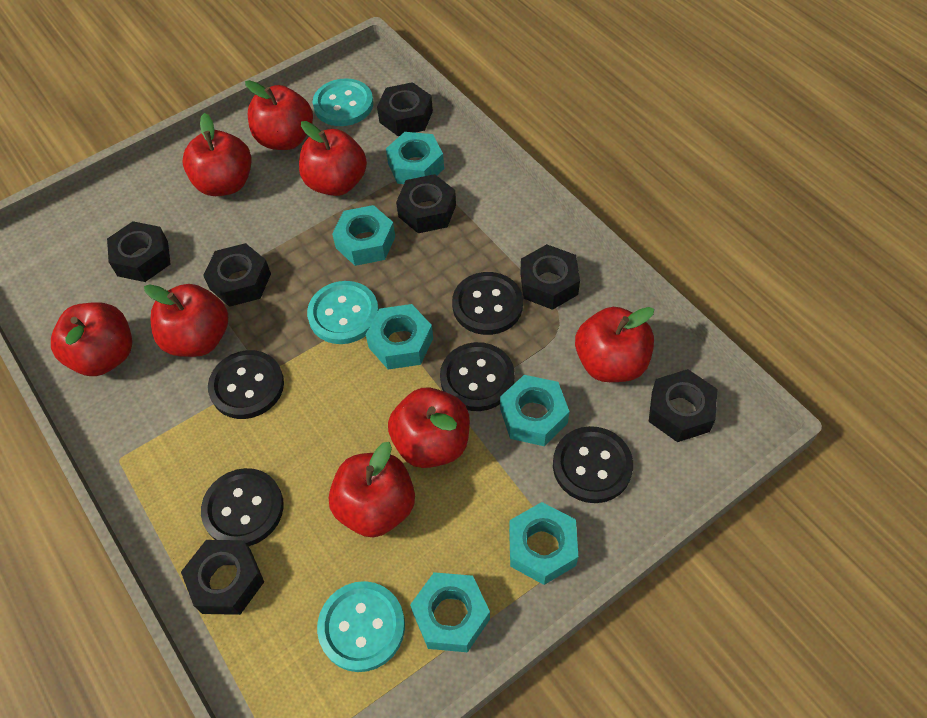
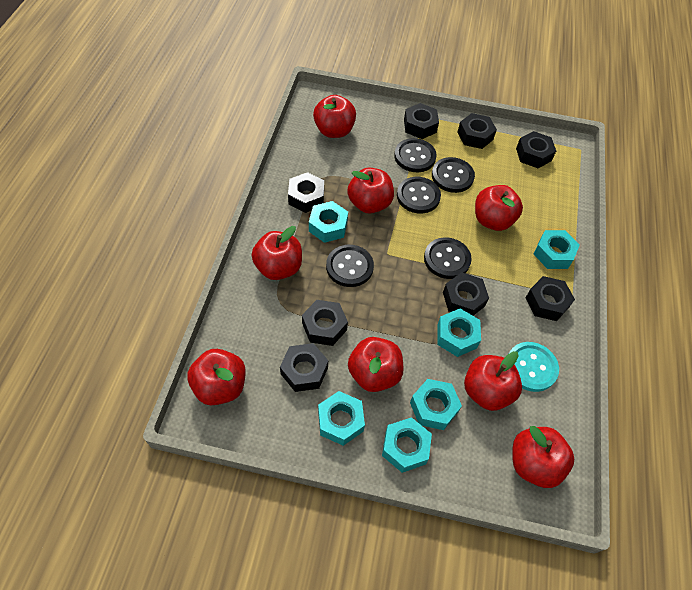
black nut: [107,221,171,282] [181,540,264,615] [203,243,271,307] [377,82,433,136] [396,174,456,233] [520,244,580,310] [649,369,718,442] = 7 -> [280,343,328,392] [288,172,324,213] [302,300,348,346] [404,103,439,139] [443,272,489,316] [457,113,497,149] [516,131,556,168] [525,276,575,321] = 8
turquoise button: [307,281,379,344] [313,78,373,126] [317,581,405,672] = 3 -> [509,342,559,392] = 1

